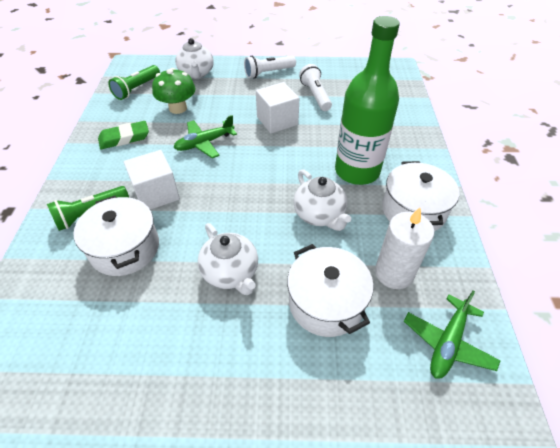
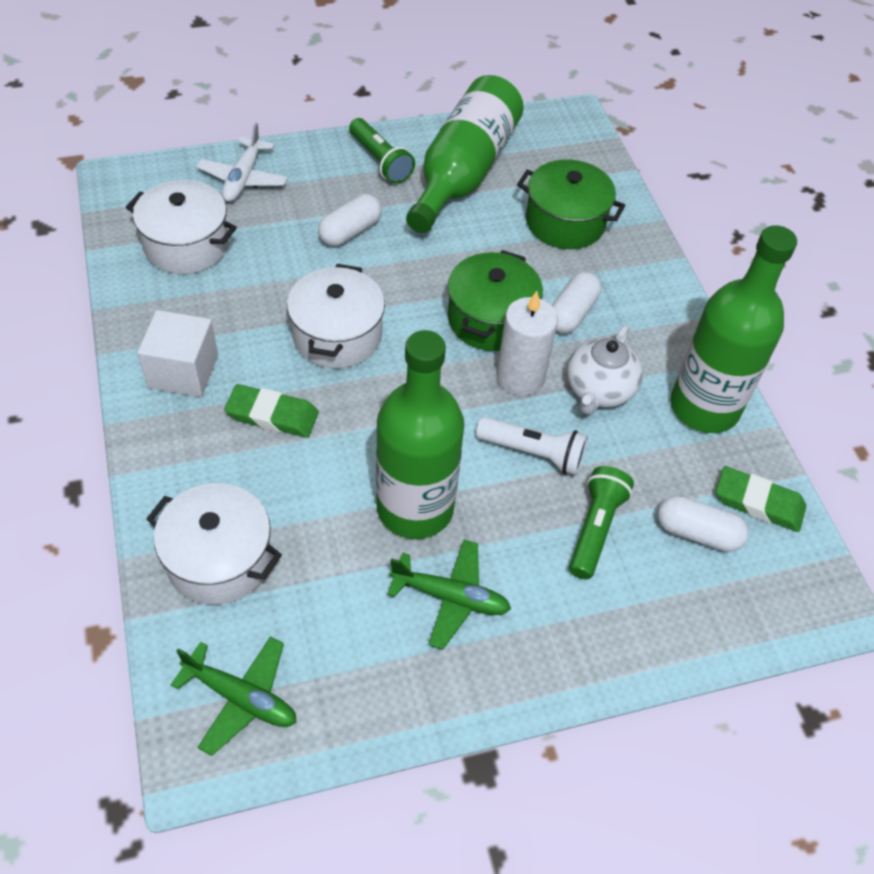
green bottle: [335,16,400,185] = 1 -> [376,330,464,539] [406,75,524,233] [670,225,797,433] = 3
green eraser: [98,121,149,149] = 1 -> [224,384,319,438] [716,466,806,532] = 2
green mushroom: [152,68,195,114] = 1 -> none = 0
green pot: none = 0 -> [448,250,543,351] [517,159,625,249] = 2
white capsule: none = 0 -> [318,194,382,246] [551,272,601,334] [657,496,749,552] = 3
white cube: [124,150,180,210] [256,82,299,134] = 2 -> [137,310,218,397] = 1
white flashlight: [244,56,296,79] [299,64,332,111] = 2 -> [476,417,588,476] = 1
white plane: none = 0 -> [196,123,288,202] = 1
white teapot: [175,38,214,79] [198,223,258,295] [293,169,351,231] = 3 -> [567,325,643,415] = 1

